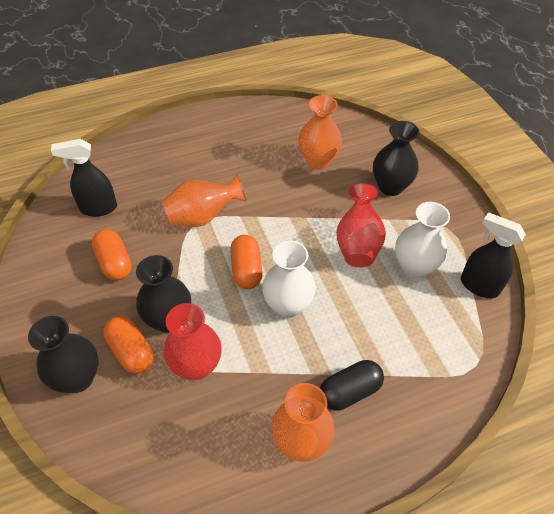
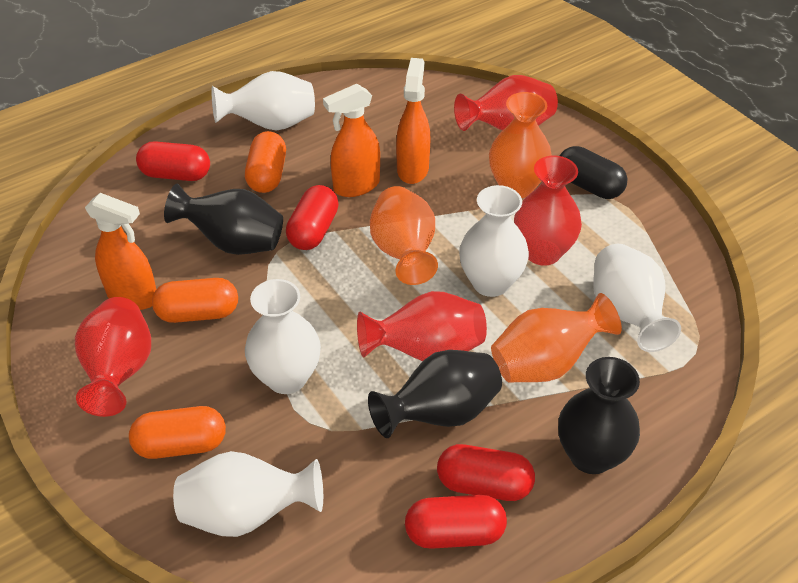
black spray bottle: [51,139,117,217] [461,212,526,298] = 2 -> none = 0
orange spray bottle: none = 0 -> [85,193,156,310] [323,84,380,197] [396,58,431,184] = 3
red capsule: none = 0 -> [136,141,210,181] [286,185,338,250] [405,495,507,549] [437,444,535,501] = 4
red vase: [163,303,222,380] [336,183,386,267] = 2 -> [75,297,151,417] [357,291,487,361] [454,75,558,131] [514,156,582,266] = 4
white vase: [262,241,316,318] [395,202,450,279] = 2 -> [173,451,323,537] [211,71,315,130] [245,279,321,394] [459,185,529,297] [593,244,681,352] = 5

